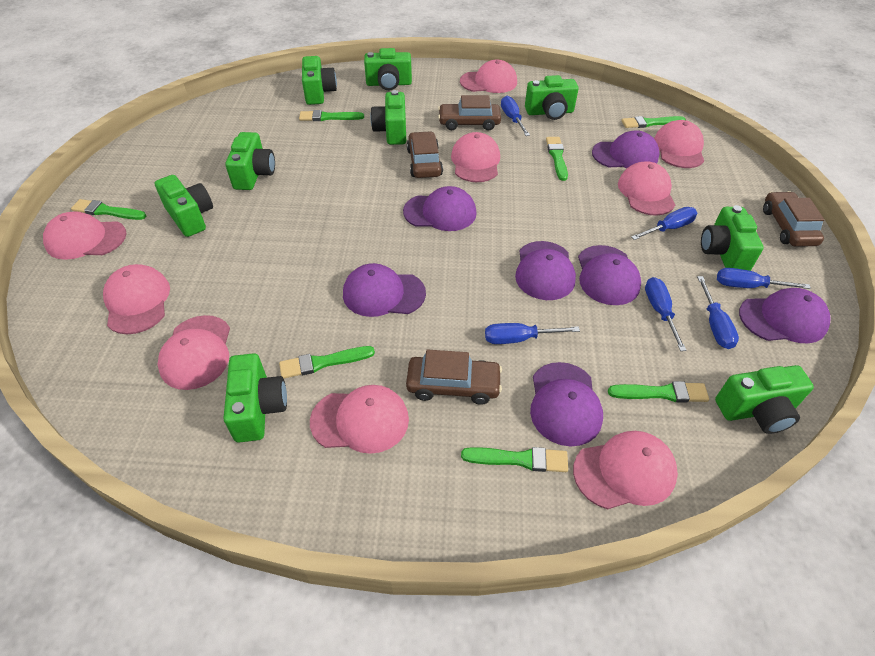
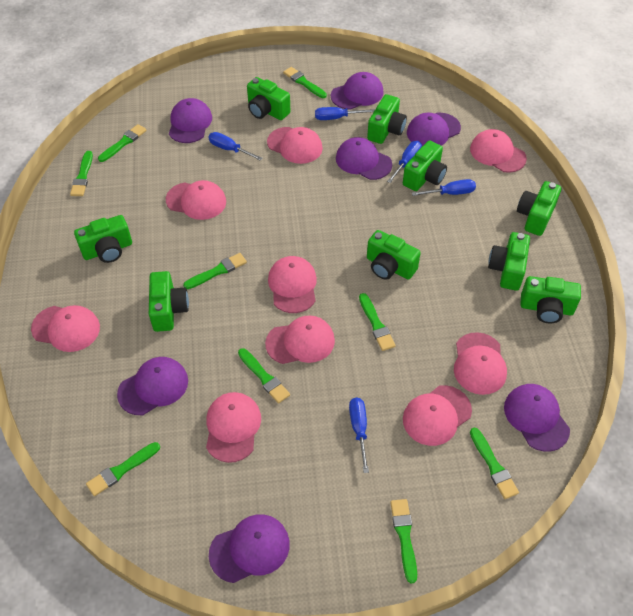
blue screwdriver: [485,323,580,344] [501,96,530,136] [631,207,697,240] [645,277,687,351] [697,276,739,349] [717,268,811,289] = 6 -> [209,132,263,161] [315,107,375,120] [349,397,369,473] [387,141,422,183] [412,179,476,196] = 5
brown car: [406,350,502,405] [407,131,443,178] [438,95,501,131] [763,191,824,247] = 4 -> none = 0
green brush: [71,199,146,220] [279,346,375,379] [299,110,364,121] [461,447,568,472] [546,137,568,181] [608,381,709,403] [621,116,686,128] = 7 -> [70,151,93,196] [86,442,160,496] [98,124,147,162] [183,253,247,289] [238,348,290,404] [283,67,327,98] [359,293,396,351] [390,499,417,583] [470,427,519,499] = 9

